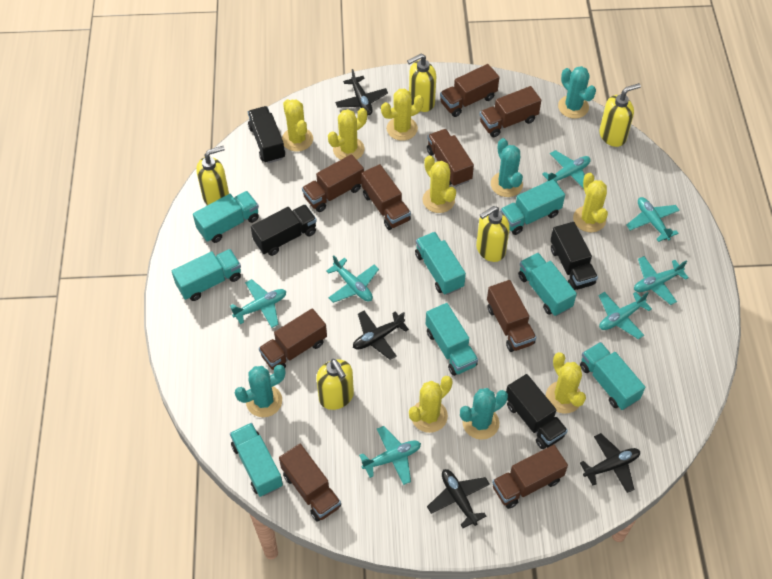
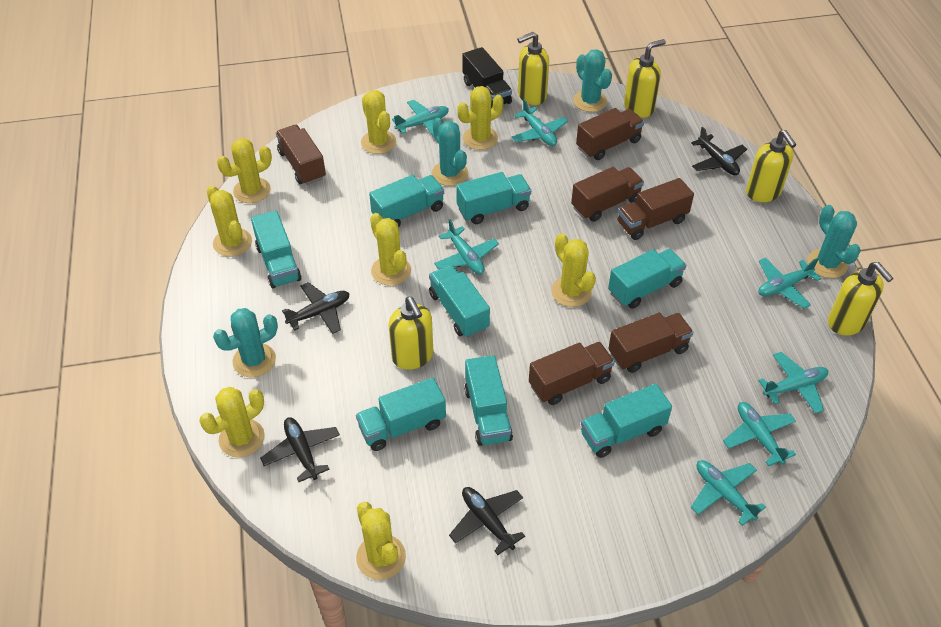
black truck: [248,106,285,163] [251,204,317,256] [506,374,568,449] [550,222,598,290] = 4 -> [462,47,512,108] = 1
brown truck: [259,308,327,370] [279,444,341,522] [302,154,364,212] [361,164,411,230] [427,129,474,187] [440,64,499,117] [480,86,541,137] [487,280,536,352] [492,445,568,509] = 9 -> [276,125,326,185] [529,342,615,405] [571,167,644,222] [576,108,644,160] [608,313,693,373] [618,178,694,240] = 6
yellow cactus: [282,99,313,152] [328,108,367,160] [381,89,424,141] [409,376,453,433] [423,155,456,213] [546,352,586,414] [573,173,608,232] = 7 -> [199,387,265,458] [207,186,252,257] [217,138,272,203] [356,502,406,580] [361,90,396,154] [370,213,411,286] [457,86,504,150] [551,233,596,307] = 8

